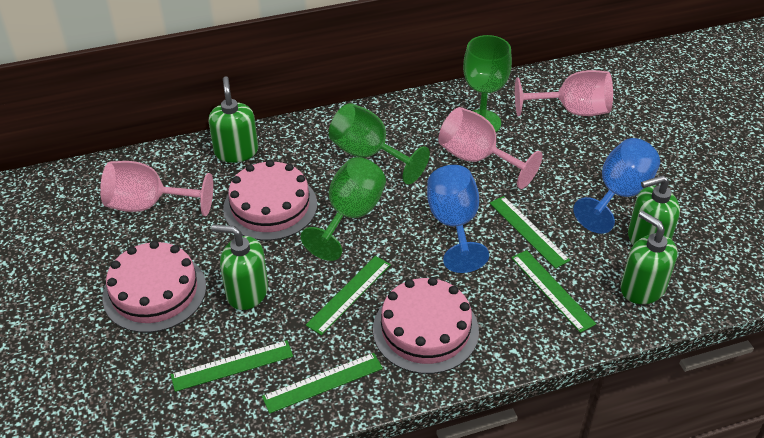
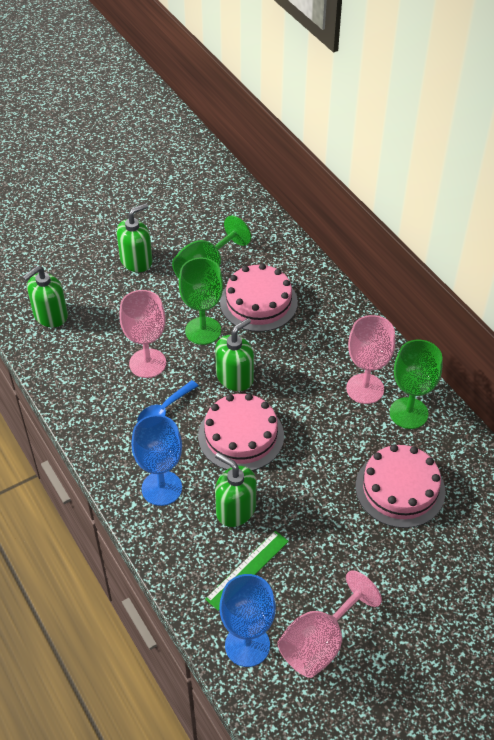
blue spoon: none = 0 -> [137,380,198,422] = 1
green ruler: [171,340,293,392] [262,353,383,414] [306,256,391,335] [490,196,570,269] [511,250,596,333] = 5 -> [205,531,289,611] = 1

